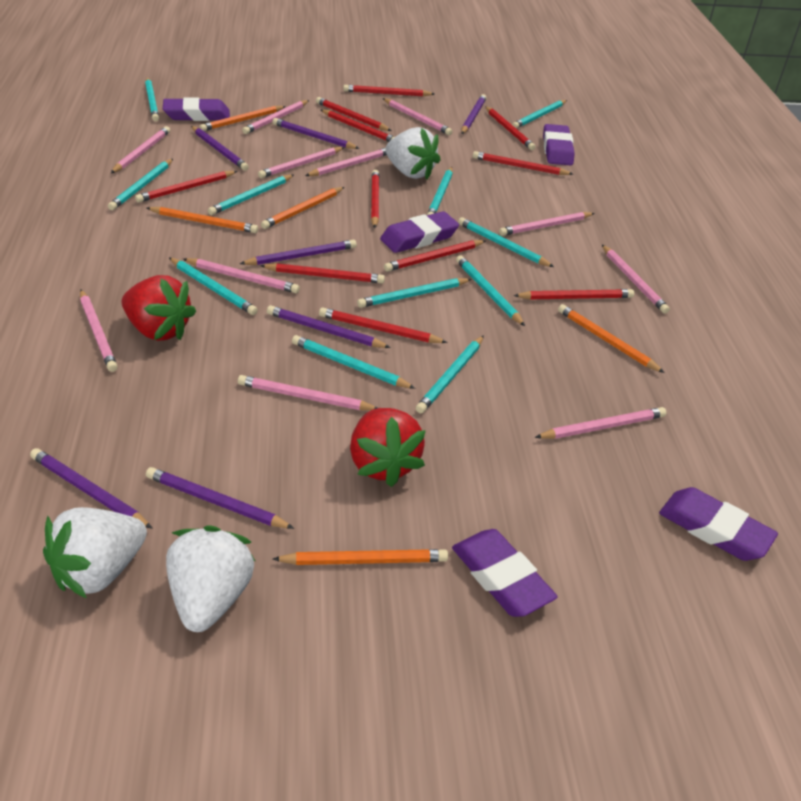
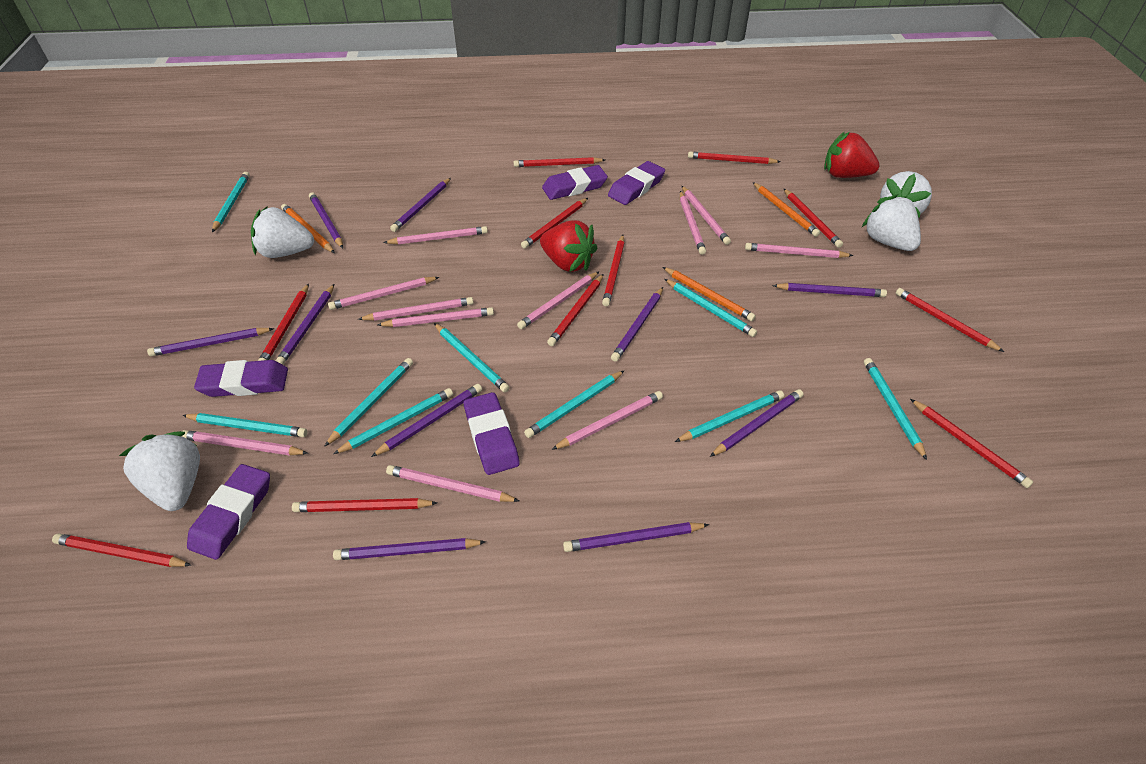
orange pencil: [147,207,258,233] [200,106,286,131] [261,187,344,229] [273,549,448,565] [558,304,665,373] = 5 -> [281,204,335,253] [662,267,756,321] [753,182,820,237] = 3
purple pencil: [30,448,153,529] [146,467,294,529] [191,126,249,171] [240,240,357,265] [267,305,391,348] [273,118,360,149] [461,94,487,134] = 7 -> [147,328,274,356] [276,284,334,365] [309,192,343,248] [333,538,486,560] [371,384,482,457] [390,178,451,232] [563,522,709,552] [611,287,663,362] [710,389,804,457] [772,283,887,297] = 10
turquoise pencil: [108,159,173,210] [145,78,159,121] [169,257,258,315] [208,175,294,215] [292,335,416,389] [357,278,472,308] [416,335,484,413] [426,167,453,216] [456,255,525,326] [458,217,554,267] [512,100,567,129] = 11 -> [182,413,308,437] [212,172,250,232] [324,358,413,447] [333,388,453,454] [434,323,510,392] [524,370,625,438] [665,279,757,337] [675,390,784,442] [864,358,927,460] = 9
white strawberry: [43,507,147,599] [166,525,255,632] [385,127,441,180] = 3 -> [119,431,200,511] [251,206,314,258] [862,194,921,251] [877,171,932,217] = 4

